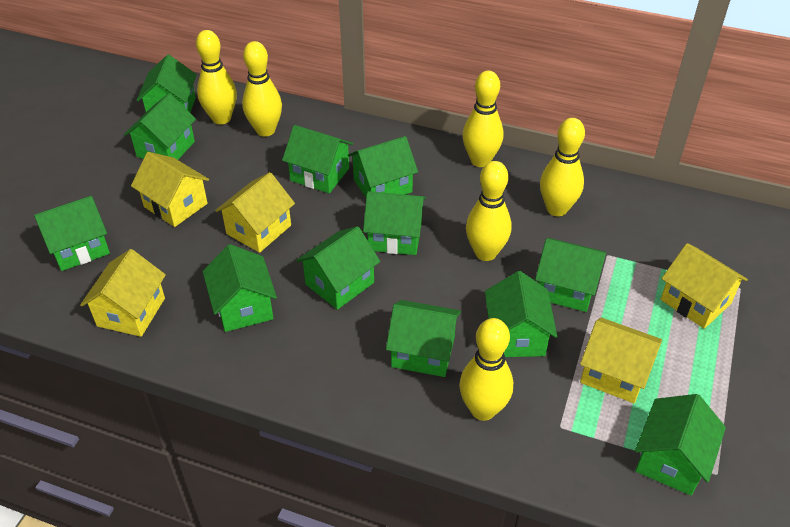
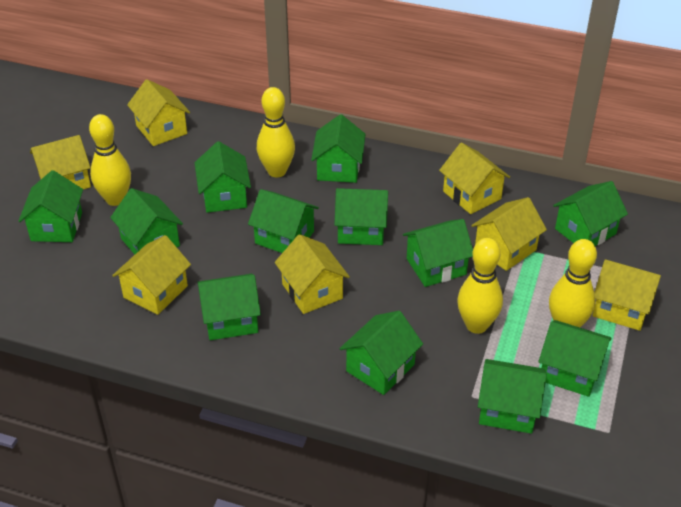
yellow bowling pin: [196,30,237,125] [242,41,282,137] [459,318,513,421] [463,71,503,167] [466,161,511,261] [540,118,585,216] = 6 -> [89,114,131,206] [257,87,295,177] [457,238,503,334] [549,239,597,327] = 4
yellow house: [80,249,166,337] [131,152,209,227] [215,172,295,253] [580,318,662,403] [660,243,748,329] = 5 -> [30,135,91,189] [112,235,191,315] [127,79,190,146] [275,234,350,314] [439,143,510,214] [471,197,547,271] [592,259,661,331] = 7

